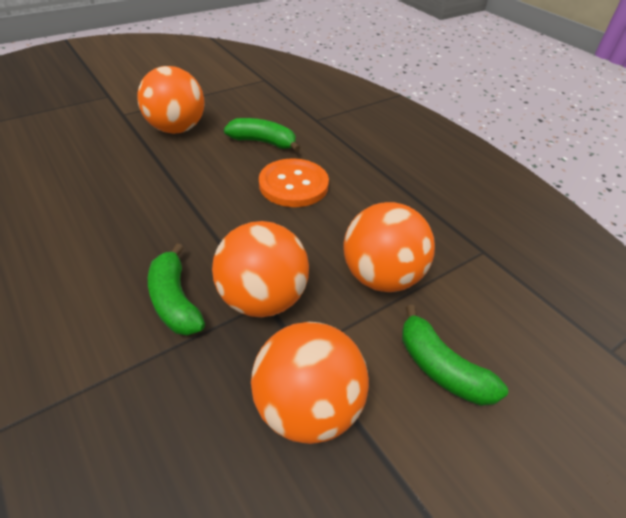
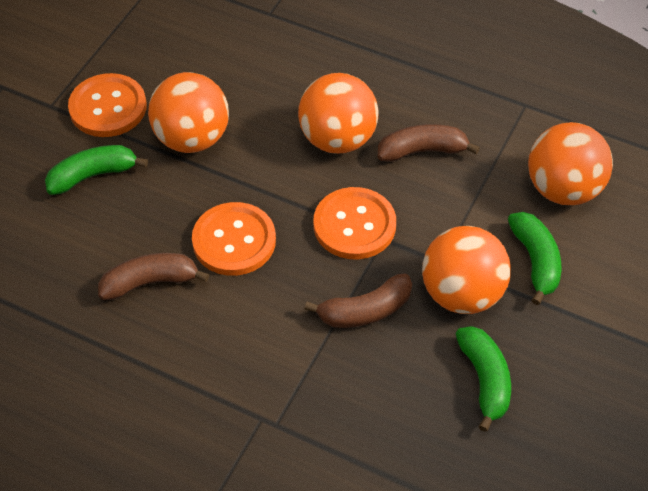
brown banana: none = 0 -> [98,253,209,300] [304,273,412,328] [378,124,480,162] = 3
orange button: [259,158,329,207] = 1 -> [68,73,147,137] [192,202,276,276] [313,187,396,259] = 3

